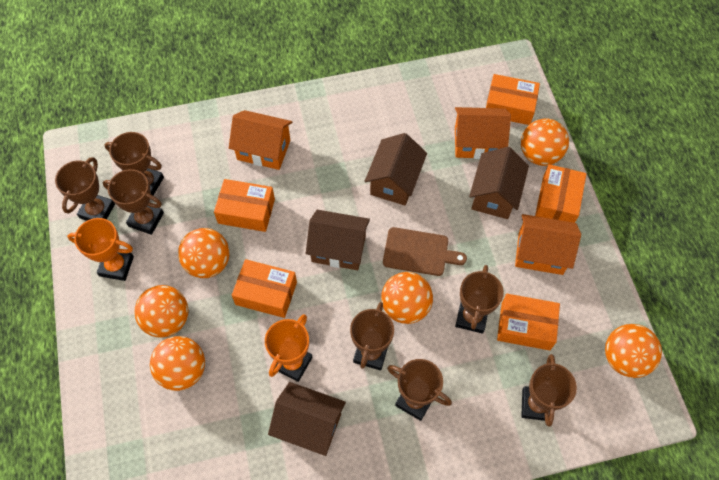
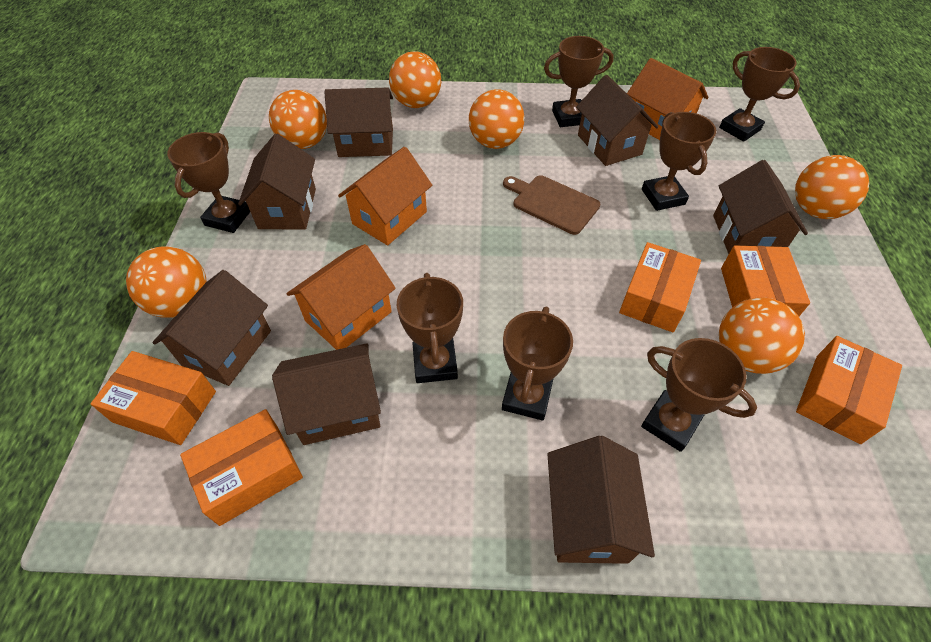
brown house: [268,382,346,456] [306,210,370,270] [365,133,427,205] [469,146,529,219] = 4 -> [153,270,271,386] [238,134,316,230] [272,343,381,445] [324,88,393,157] [547,436,655,564] [576,75,658,166] [713,160,808,254] = 7
orange trophy: [67,218,134,281] [265,314,313,382] = 2 -> none = 0

